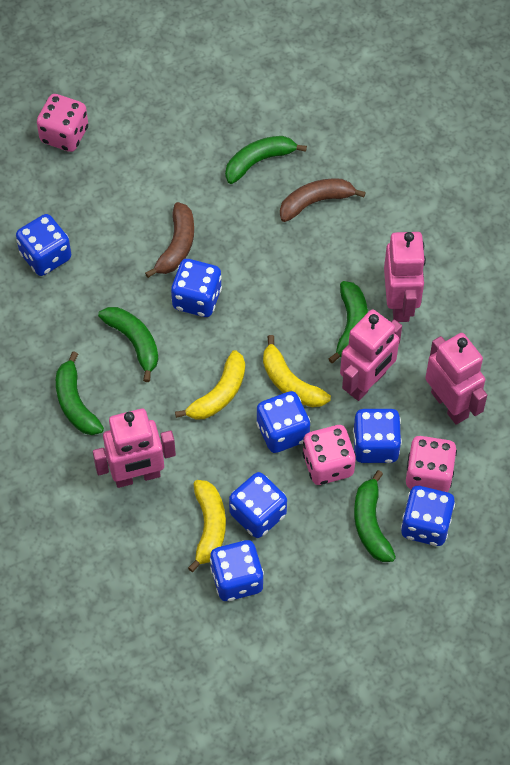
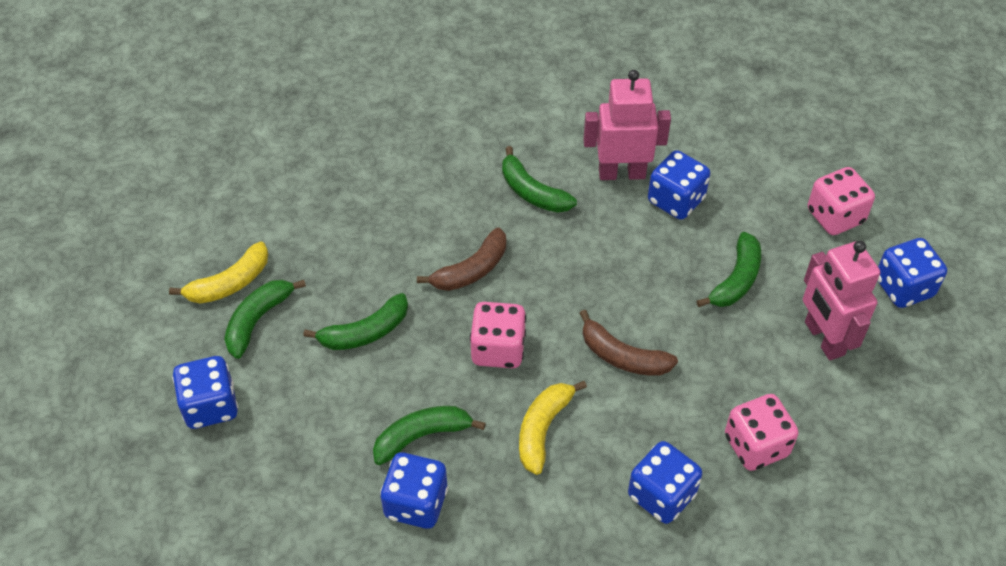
blue dice: [16,214,71,276] [171,259,222,317] [210,540,264,601] [229,472,287,538] [256,391,310,453] [353,409,402,463] [401,486,455,546] = 7 -> [172,356,238,429] [380,452,448,529] [628,441,702,524] [648,150,710,220] [877,238,947,308] = 5
pink robot: [93,409,176,488] [340,309,402,401] [384,232,426,322] [425,333,487,425] = 4 -> [583,70,671,180] [803,240,880,360] = 2
yellow banana: [175,350,245,420] [188,480,226,572] [263,335,331,407] = 3 -> [169,242,268,304] [519,381,587,475] = 2

